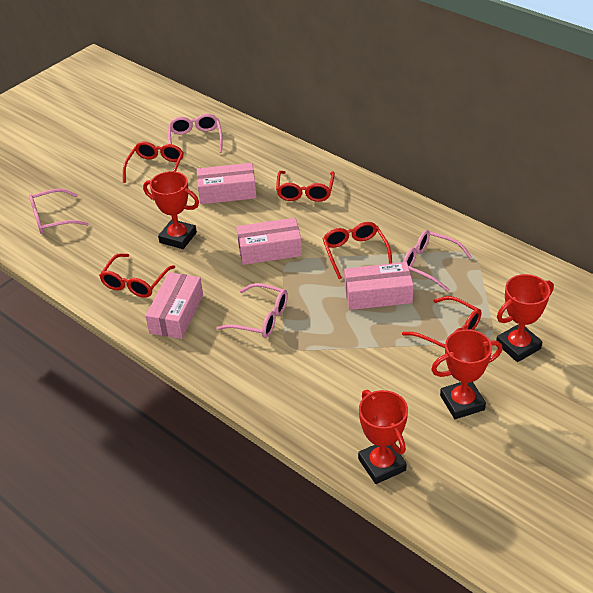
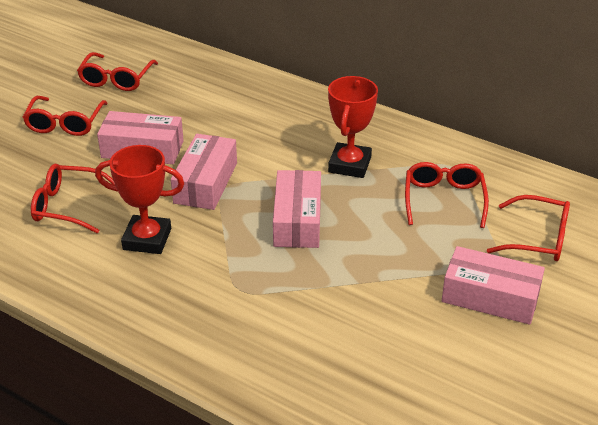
pink glasses: [29,189,89,234] [168,114,223,153] [217,283,288,338] [403,230,472,292] = 4 -> none = 0
red trophy: [143,171,199,249] [358,390,408,484] [431,329,503,419] [496,274,554,362] = 4 -> [95,145,184,254] [328,76,378,178] = 2

